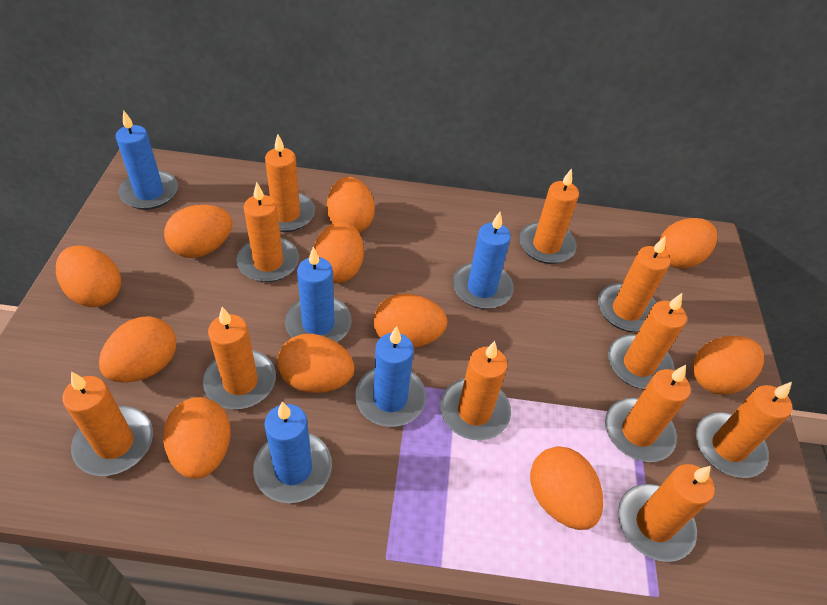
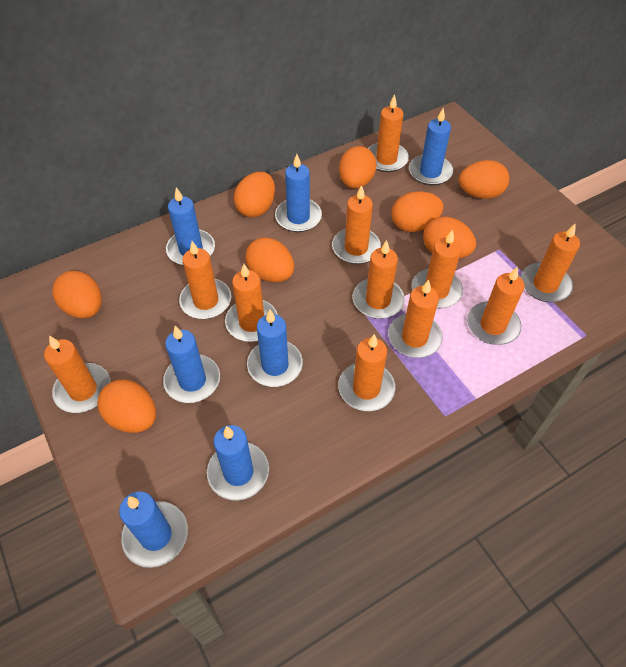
blue candle: [116,110,178,210] [253,401,332,503] [285,247,351,342] [355,326,426,427] [452,212,514,309] = 5 -> [119,491,188,568] [163,326,220,403] [166,187,215,265] [207,425,269,501] [247,309,303,387] [275,154,322,232] [409,108,453,186] = 7
orange egg: [56,245,121,307] [99,316,176,383] [163,397,231,479] [164,205,232,258] [277,333,355,393] [314,221,364,283] [327,177,375,233] [374,294,447,348] [530,446,603,530] [659,218,718,269] [693,336,764,395] = 11 -> [52,271,102,319] [97,380,156,433] [234,172,275,217] [245,237,294,282] [339,146,377,189] [391,191,443,232] [423,217,476,259] [459,160,509,199] = 8

